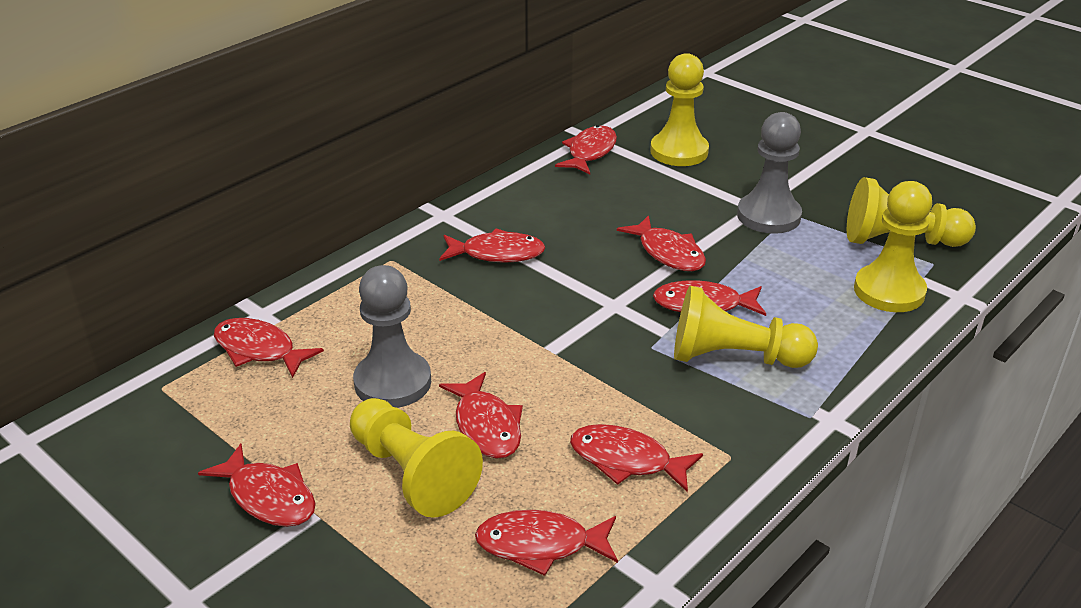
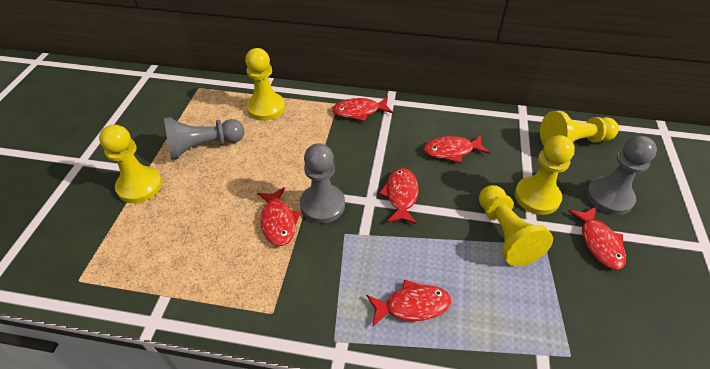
grey pawn: [353,265,431,408] [737,112,802,234] = 2 -> [164,117,244,160] [300,143,345,223] [586,136,657,215] = 3
red fish: [198,443,316,527] [214,318,324,378] [439,228,545,263] [439,372,523,459] [475,510,618,576] [555,125,617,174] [570,424,703,492] [617,215,706,271] [653,280,766,316] = 9 -> [257,187,301,246] [332,97,393,121] [366,280,451,327] [379,168,419,224] [424,135,490,163] [568,207,626,270] = 6

